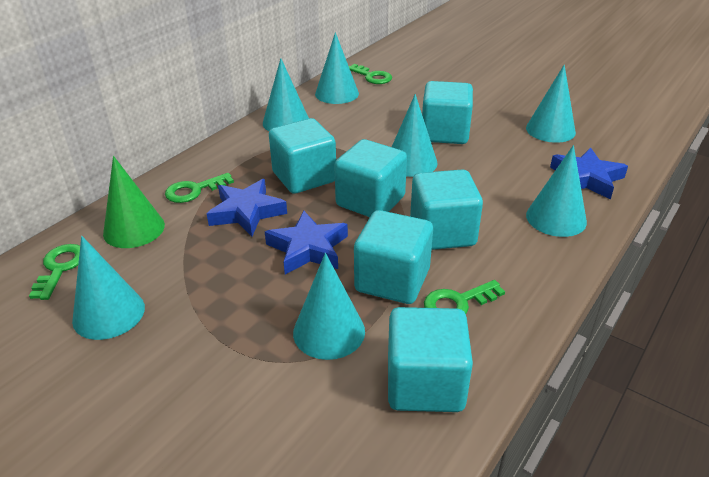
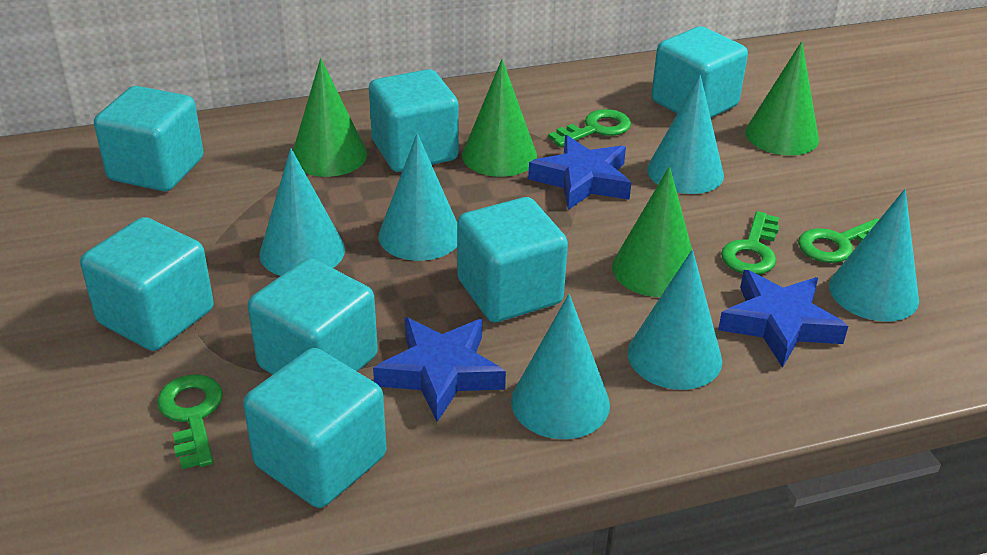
green cone: [103,156,165,248] = 1 -> [293,58,367,177] [462,59,537,177] [612,166,692,297] [745,41,819,156] = 4
turquoise cone: [72,236,145,340] [263,58,309,131] [293,253,365,360] [315,32,359,104] [392,94,438,177] [526,65,576,143] [526,145,587,237] = 7 -> [259,148,345,276] [379,133,457,261] [511,294,610,439] [628,249,722,390] [647,75,724,194] [829,189,919,321] = 6
turquoise cube: [269,118,336,194] [334,139,407,217] [354,210,433,304] [388,307,473,412] [410,169,483,250] [422,81,473,144] = 6 -> [80,217,214,351] [94,86,203,191] [243,348,386,508] [248,258,378,375] [369,69,459,172] [457,197,568,322] [651,26,748,118] = 7

